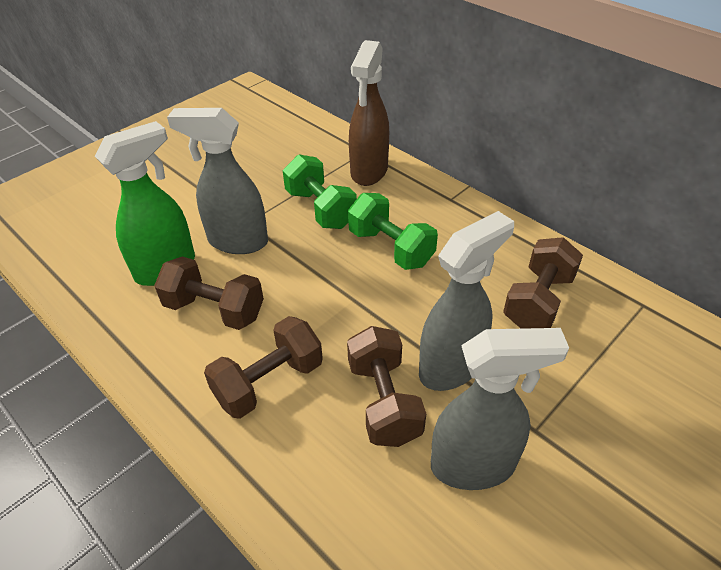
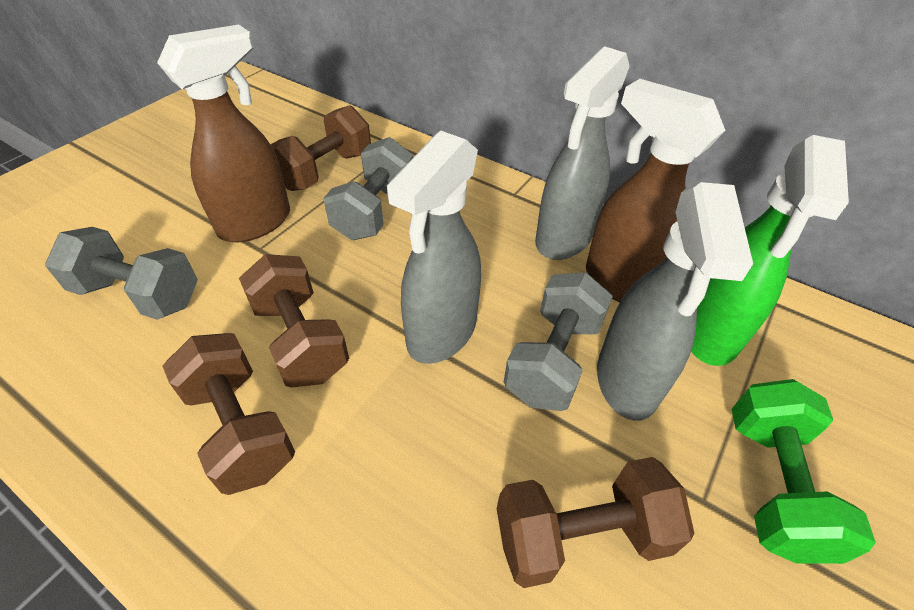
brown spray bottle: [349,40,389,186] = 1 -> [157,25,290,243] [586,79,725,302] = 2
green dumbbell: [283,154,357,229] [348,193,438,270] = 2 -> [732,379,876,564] = 1
grey dumbbell: none = 0 -> [45,227,198,320] [323,137,413,240] [504,272,613,411] = 3

